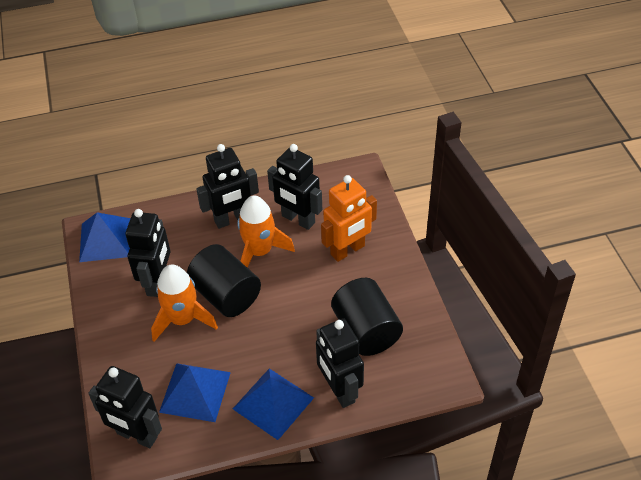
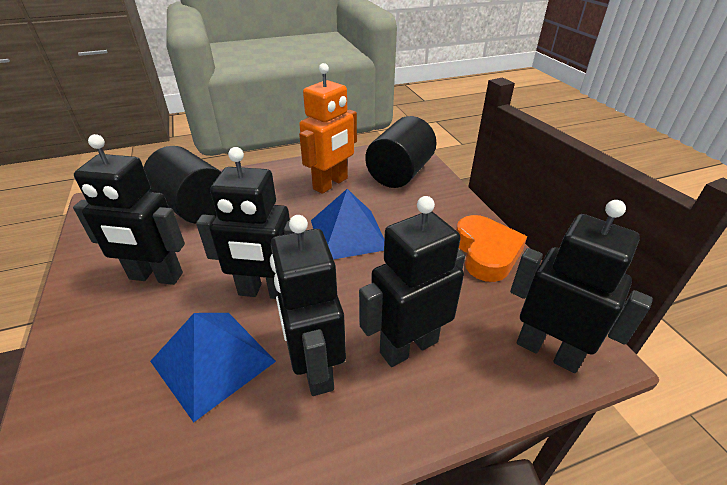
blue pyramid: [79,212,131,262] [159,363,231,422] [233,369,314,440] = 3 -> [150,313,276,422] [311,189,384,259] = 2
orange heart: none = 0 -> [456,215,527,282] = 1
orange rocket: [151,264,218,342] [237,196,295,267] = 2 -> none = 0

